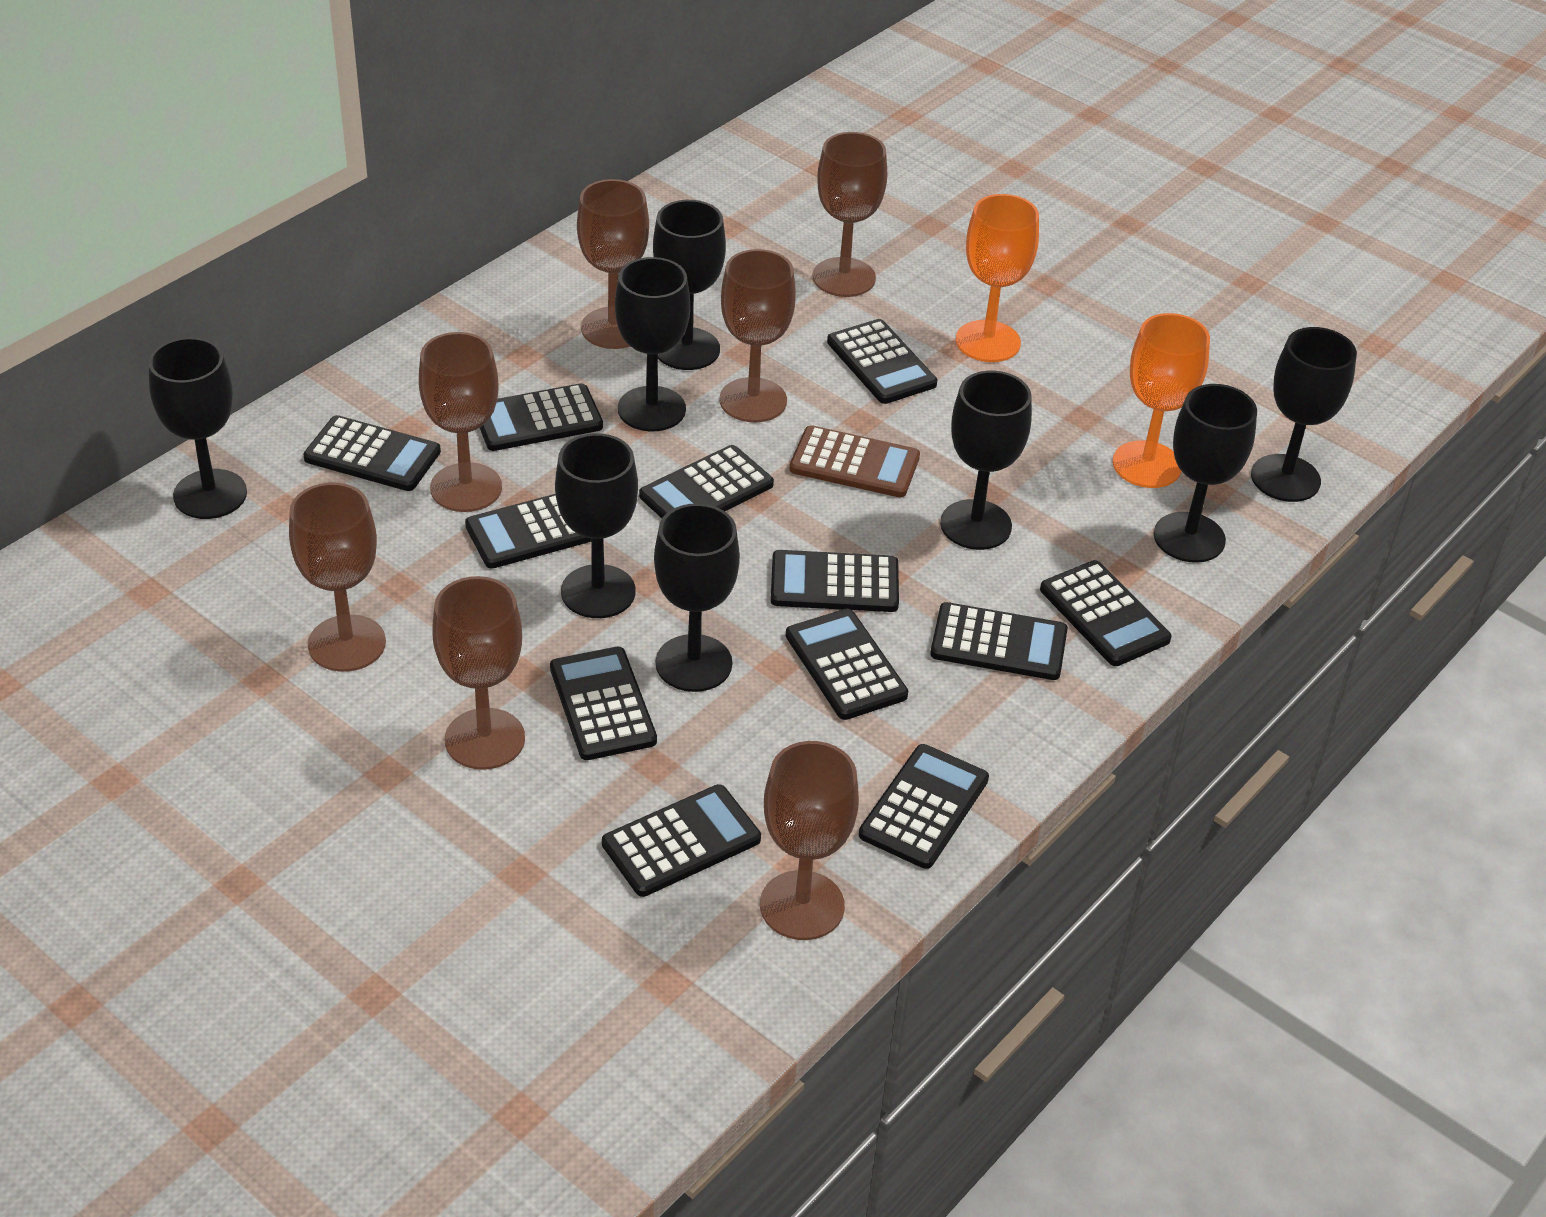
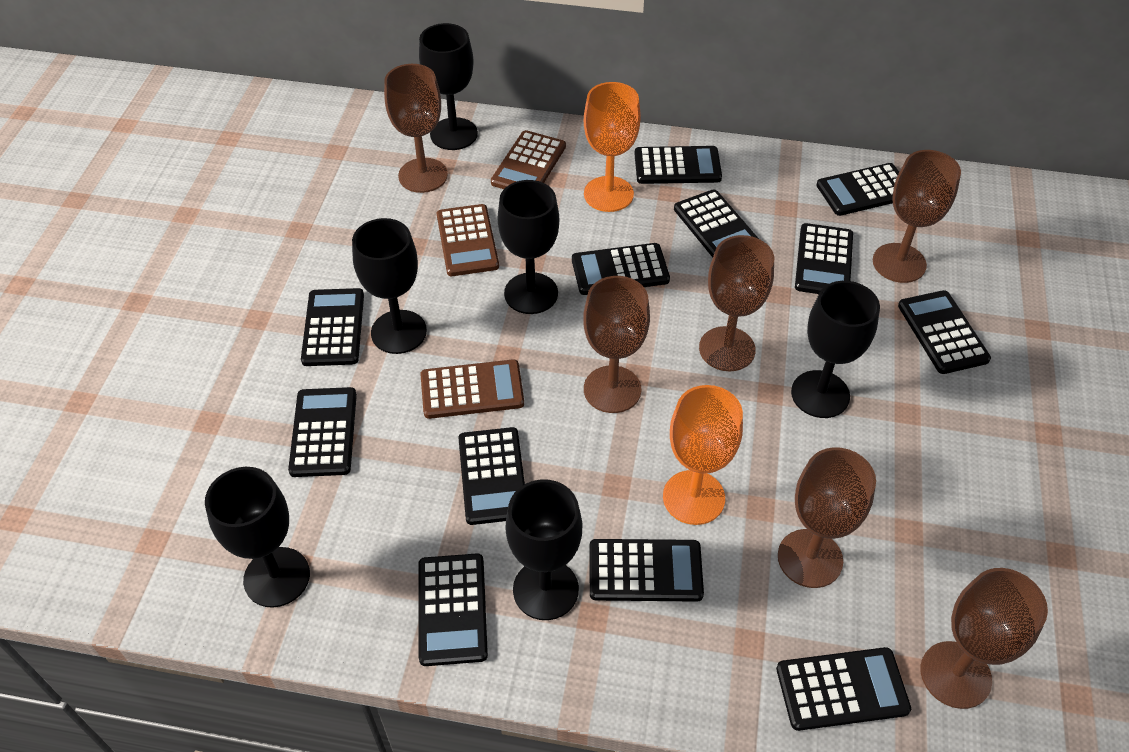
black goblet: [149,337,247,519] [555,433,638,618] [615,257,690,431] [653,200,726,370] [654,503,740,692] [940,371,1032,550] [1154,384,1257,563] [1251,327,1357,502] = 8 -> [205,467,310,608] [352,218,427,354] [419,23,478,150] [498,180,559,314] [505,479,582,620] [791,281,880,418] = 6
brown calculator: [789,425,920,497] = 1 -> [420,359,524,419] [437,204,499,276] [491,130,566,189] = 3
brown goblet: [289,483,386,672] [419,332,502,512] [432,576,525,770] [577,179,649,349] [720,249,796,422] [760,741,859,940] [813,132,887,297] = 7 -> [384,64,448,193] [583,276,650,413] [699,235,774,372] [778,447,876,588] [873,150,961,283] [921,568,1048,709] = 6

